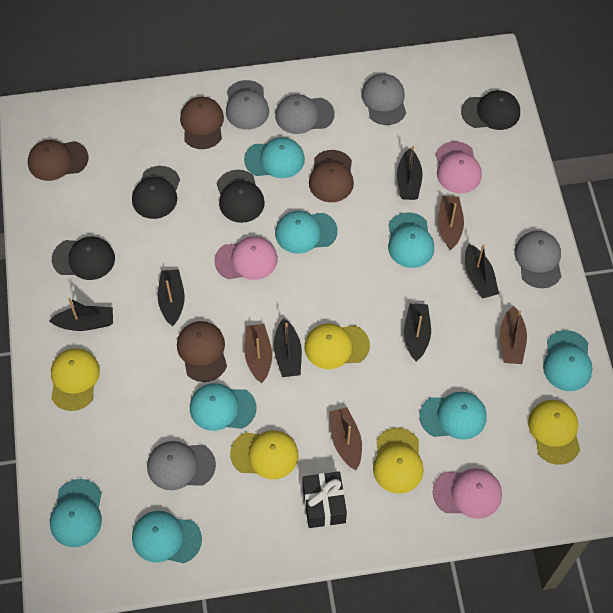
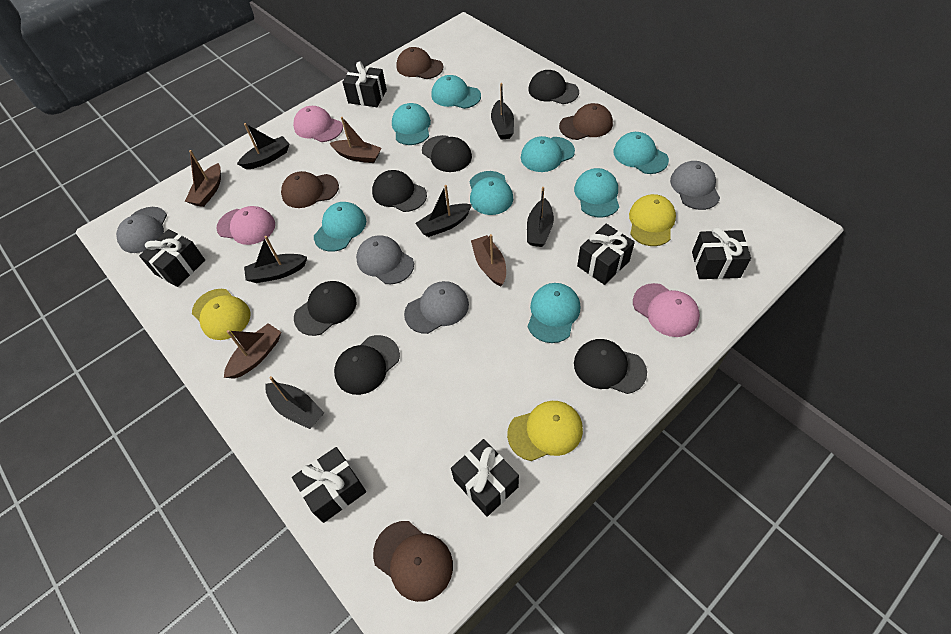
black cap: [52,237,115,280] [132,166,180,219] [217,170,265,223] [461,90,520,130] = 4 -> [294,281,356,336] [334,335,400,395] [372,170,427,212] [422,135,472,172] [528,70,579,104] [574,339,647,394] = 6
black gift: [303,471,347,528] = 1 -> [139,229,205,287] [292,447,366,523] [342,62,387,107] [451,439,519,517] [577,224,635,285] [692,227,751,279] = 6
grey cap: [147,441,216,490] [226,80,269,130] [275,94,335,134] [361,74,406,125] [514,231,561,288] = 5 -> [116,207,167,253] [356,235,414,284] [404,281,469,334] [670,161,720,210] = 4
yellow cap: [51,348,100,411] [230,430,299,479] [305,324,370,369] [373,428,424,494] [528,400,580,465] = 5 -> [192,289,251,340] [507,401,583,461] [629,194,676,246] = 3

